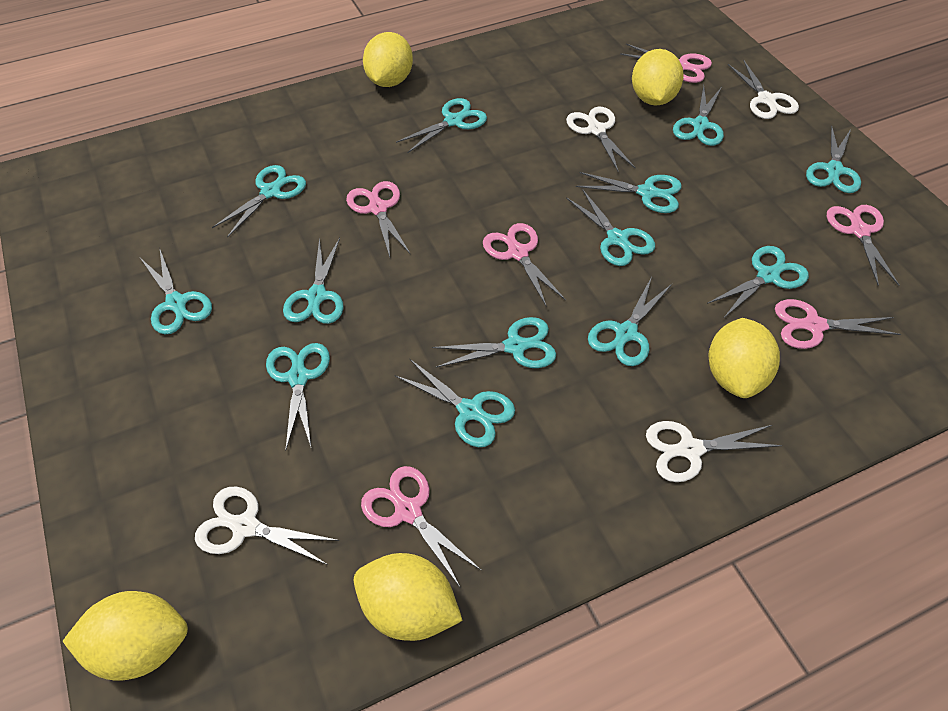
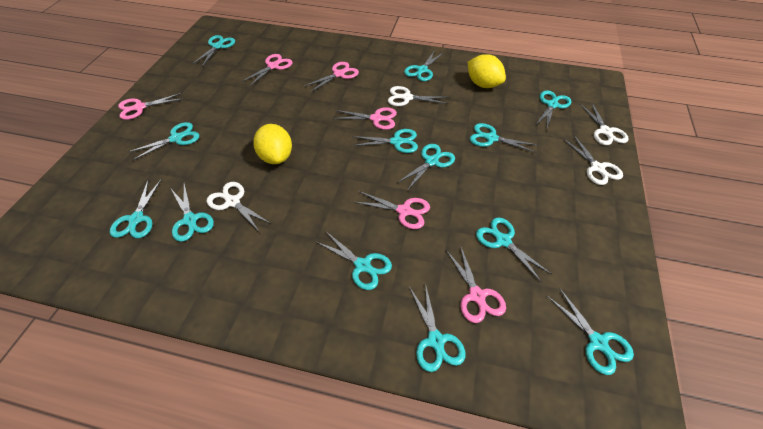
yellow lemon: [63,591,188,681] [354,553,463,641] [363,32,413,87] [632,49,684,105] [708,318,780,398] = 5 -> [253,124,292,164] [468,54,506,88] = 2

